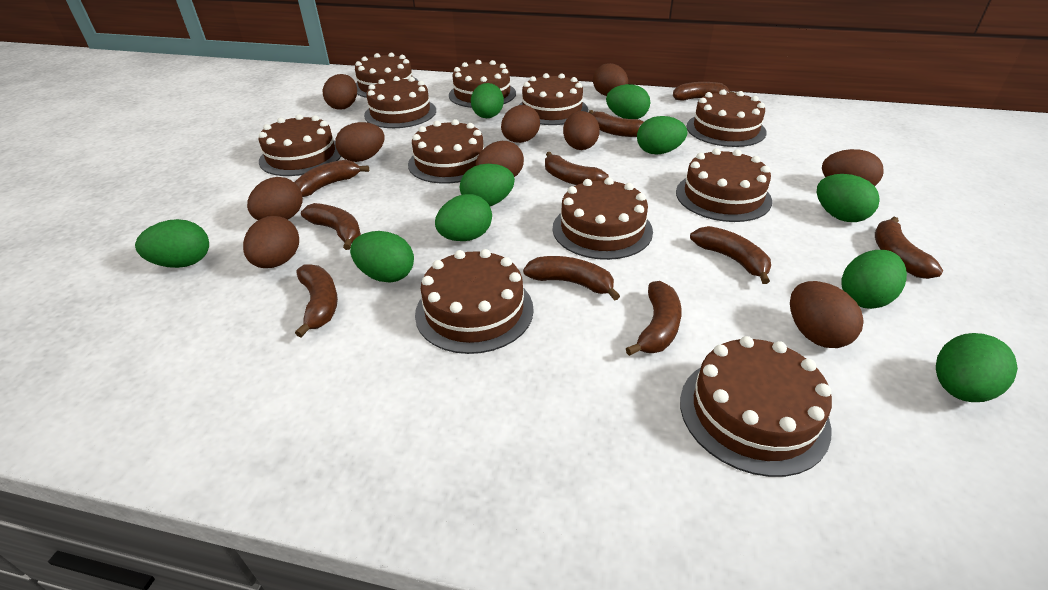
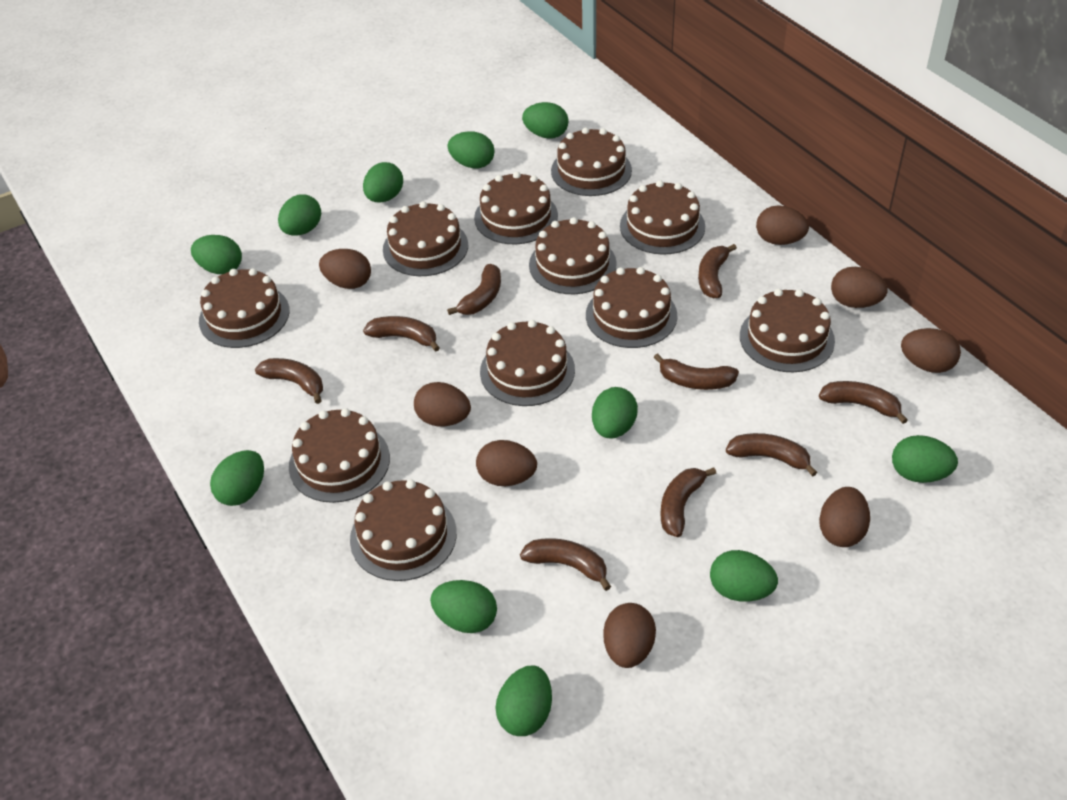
brown banana: [294,160,369,197] [295,264,338,337] [301,203,361,250] [523,256,620,301] [545,152,609,185] [589,110,644,137] [626,281,682,356] [673,82,735,101] [690,226,771,284] [875,217,943,279] = 10 -> [255,358,323,404] [363,316,440,352] [447,264,501,315] [520,538,611,591] [654,354,739,390] [661,468,716,537] [698,244,737,298] [726,433,817,477] [819,381,908,424] = 9
brown egg: [243,216,299,268] [247,177,303,220] [323,74,357,110] [335,122,385,162] [476,141,524,177] [501,105,540,143] [563,111,600,150] [593,63,628,96] [790,281,864,348] [822,149,883,186] = 10 -> [319,249,371,289] [414,382,471,427] [476,440,537,486] [603,603,656,668] [756,205,809,245] [819,487,870,547] [831,267,888,308] [901,328,961,373] = 8
green egg: [135,219,209,268] [350,231,414,283] [435,194,492,241] [460,164,515,206] [471,83,504,118] [606,84,650,119] [637,116,687,155] [817,174,880,222] [841,250,907,309] [936,333,1018,402] = 10 -> [191,235,242,274] [210,450,264,506] [278,194,321,236] [363,162,403,203] [430,580,497,633] [448,131,495,168] [496,665,552,736] [522,102,569,139] [592,387,638,439] [710,550,778,602] [892,435,958,483] = 11

